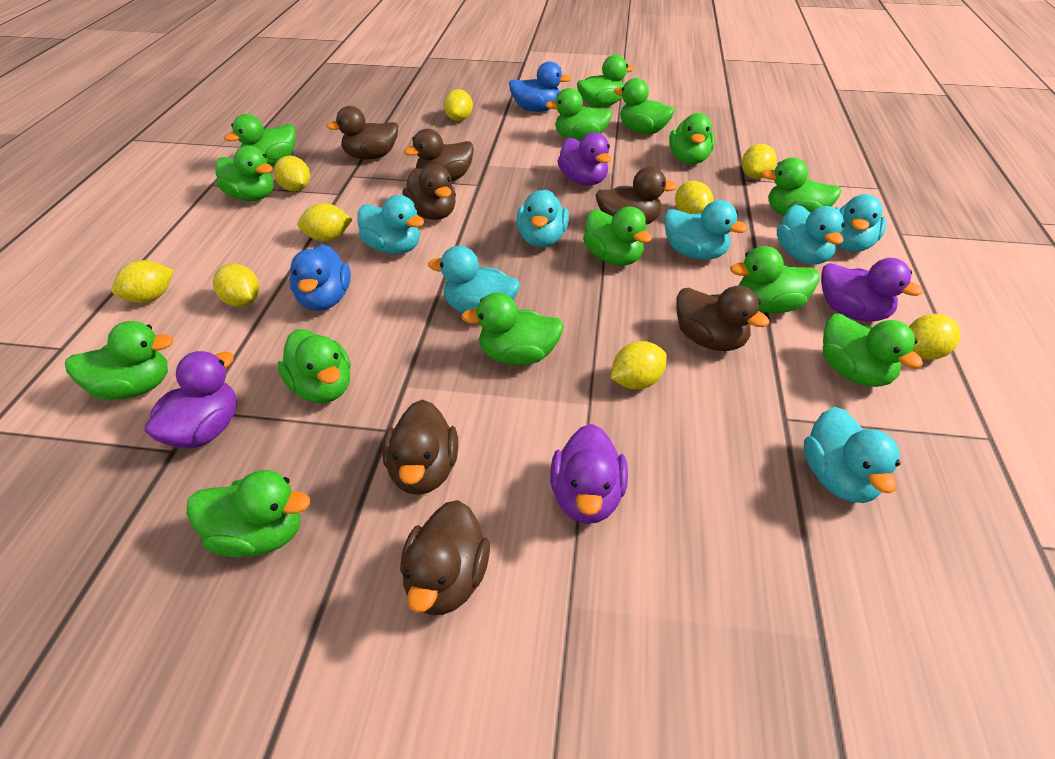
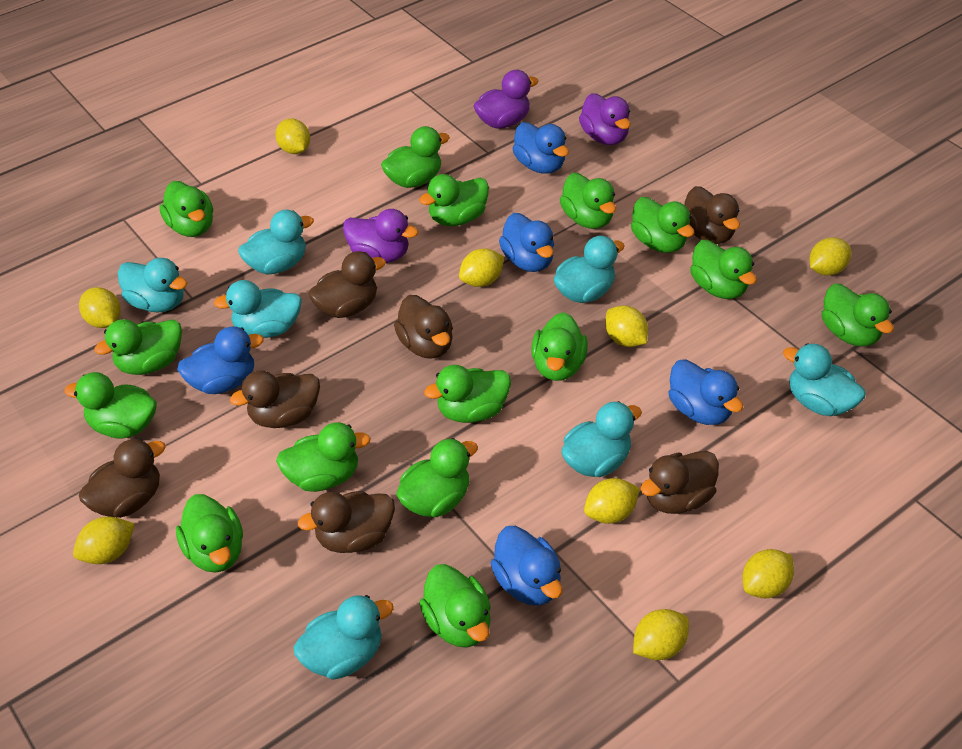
blue duck: [289,244,351,311] [509,61,571,112] = 2 -> [177,326,264,394] [491,526,563,606] [499,213,554,272] [513,122,569,174] [668,359,743,425] = 5
green duck: [65,321,173,400] [186,470,310,557] [215,145,274,201] [224,114,296,166] [278,329,351,403] [461,292,564,365] [545,88,612,141] [577,55,634,107] [583,207,652,266] [614,78,675,134] [669,113,715,164] [730,246,819,313] [761,158,841,216] [823,314,923,387] = 14 -> [64,372,157,439] [94,319,182,375] [159,181,213,237] [176,494,243,573] [276,422,371,492] [381,126,450,188] [396,438,478,517] [419,174,489,226] [419,564,491,648] [424,365,511,423] [531,312,588,381] [560,173,616,229] [631,197,694,253] [690,240,757,299] [822,284,894,346] = 15
purple duck: [145,351,237,449] [550,424,628,524] [557,132,611,186] [821,258,923,322] = 4 -> [343,209,418,263] [474,70,539,129] [579,93,631,145] = 3

